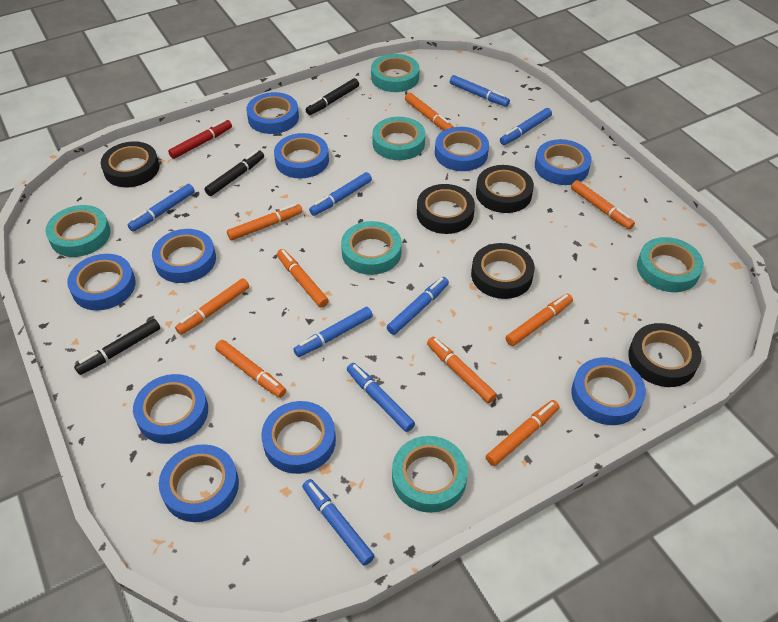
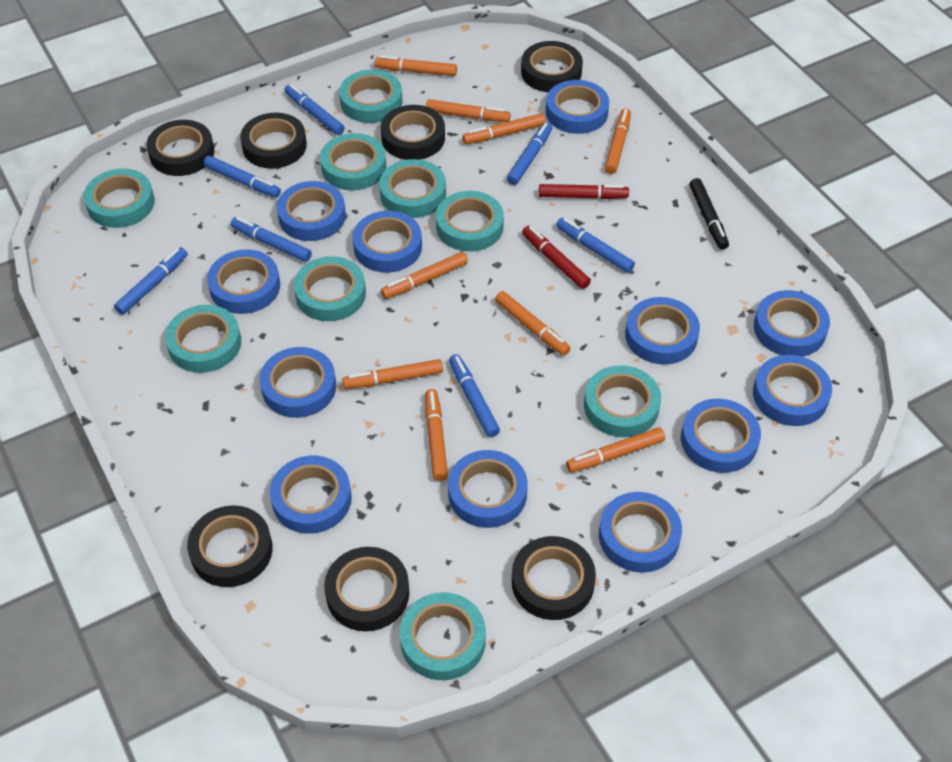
black marker: [74,319,160,375] [204,150,264,196] [306,78,359,115] = 3 -> [689,178,729,250] = 1
black tape: [101,141,160,188] [417,184,475,234] [471,243,535,299] [476,165,534,213] [628,323,702,387] = 5 -> [147,120,215,176] [187,505,273,587] [240,113,307,169] [324,547,409,631] [381,105,445,160] [512,536,596,620] [521,41,583,92] = 7
blue marker: [128,184,195,232] [293,307,373,357] [302,479,375,566] [309,172,372,216] [347,363,415,432] [387,277,449,335] [450,75,510,107] [500,108,552,145] = 8 -> [114,247,188,315] [203,156,281,198] [231,217,312,262] [284,84,345,135] [449,354,500,437] [507,122,552,185] [556,218,635,273] = 7
blue tape: [67,254,136,311] [133,374,208,444] [152,229,216,283] [159,444,239,522] [246,92,299,134] [261,401,336,474] [274,133,329,178] [435,127,489,171] [535,139,592,185] [571,358,646,425] = 10 -> [207,249,280,314] [259,347,336,418] [270,456,352,534] [277,181,346,241] [353,211,422,273] [448,450,528,528] [546,80,609,134] [599,492,682,573] [625,297,700,365] [681,399,761,473] [753,355,832,426] [754,290,830,357] = 12
red marker: [168,119,232,159] = 1 -> [522,226,591,289] [539,184,629,199] = 2
turquoise tape: [45,205,110,257] [341,221,402,275] [371,54,420,92] [372,117,425,160] [392,436,468,513] [637,237,704,292] = 6 -> [83,168,155,228] [165,305,241,373] [294,256,366,321] [320,133,386,190] [339,70,402,123] [379,159,446,218] [399,592,486,680] [436,191,504,252] [584,365,661,437] = 9

